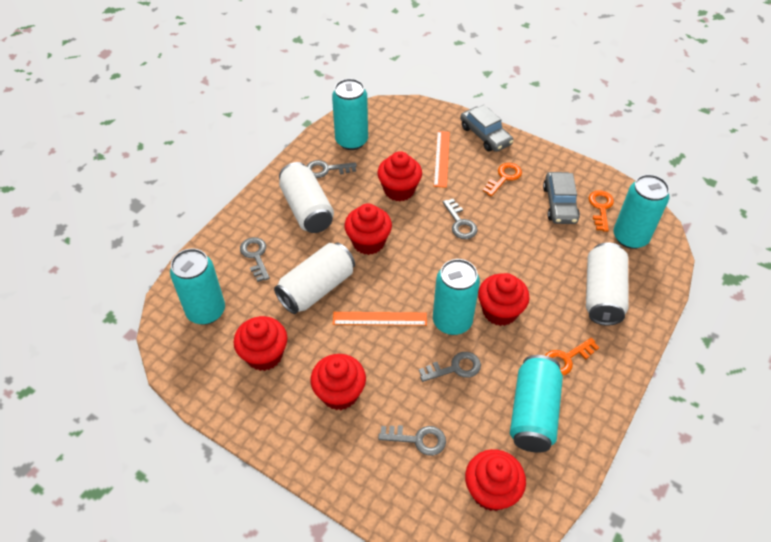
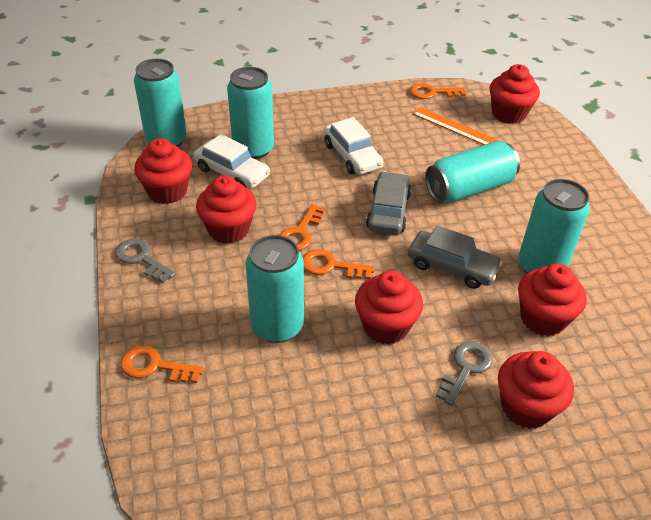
grey key: [240,237,270,282] [306,160,357,178] [378,425,446,456] [419,352,481,382] [443,199,478,239] = 5 -> [116,239,176,283] [436,341,493,406] = 2
orange key: [483,163,522,197] [545,338,599,375] [589,190,614,232] = 3 -> [121,346,204,383] [280,204,325,251] [303,249,375,279] [410,83,466,99] = 4
orange ruler: [333,312,427,326] [434,131,450,188] = 2 -> [412,107,500,145] = 1
white can: [274,243,355,314] [279,162,334,233] [586,243,629,326] = 3 -> none = 0
white car: none = 0 -> [194,134,270,189] [324,117,384,175] = 2

